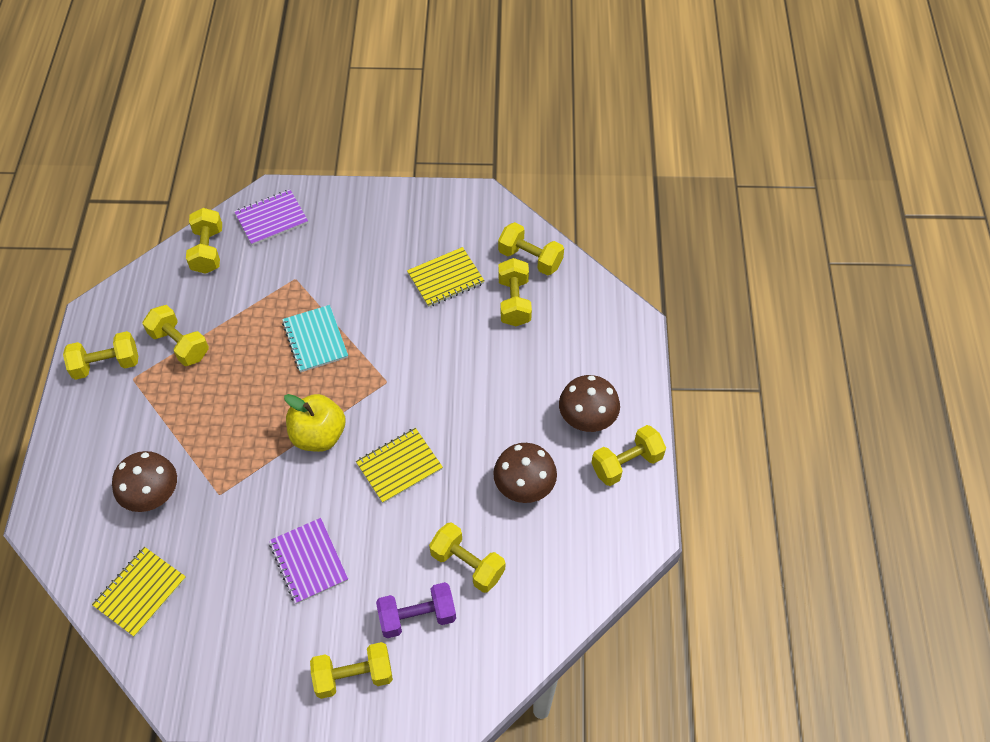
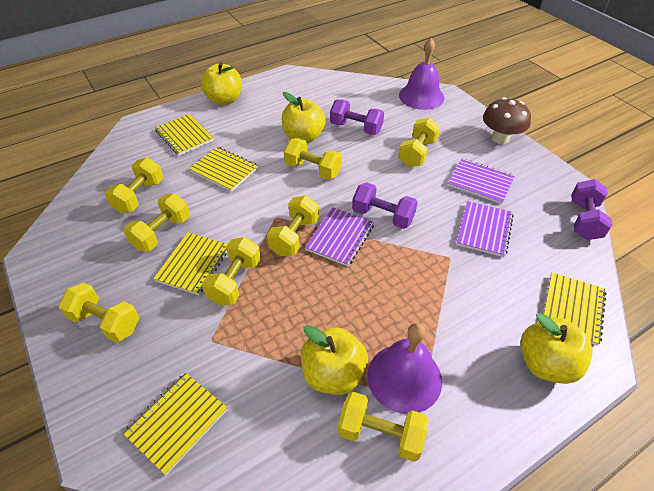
brown mushroom: [112,451,177,512] [493,443,557,503] [559,375,620,432] = 3 -> [483,97,531,144] = 1
purple bell: none = 0 -> [368,323,442,414] [399,38,444,110] = 2
purple dumbbell: [376,582,456,638] = 1 -> [330,99,384,135] [352,182,418,229] [571,179,612,240] = 3
purple notebook: [234,190,308,246] [269,518,348,604] = 2 -> [305,207,374,266] [447,158,515,204] [456,201,514,257] = 3
turquoise notebook: [282,305,348,372] = 1 -> none = 0
yellow apple: [284,394,346,452] = 1 -> [200,62,242,105] [282,92,326,143] [301,325,368,395] [520,313,592,384] = 4
yellow notebook: [92,547,186,637] [356,428,443,503] [407,247,484,307] = 3 -> [123,373,227,475] [153,232,228,295] [155,114,214,156] [189,147,258,192] [543,272,606,346] = 5

